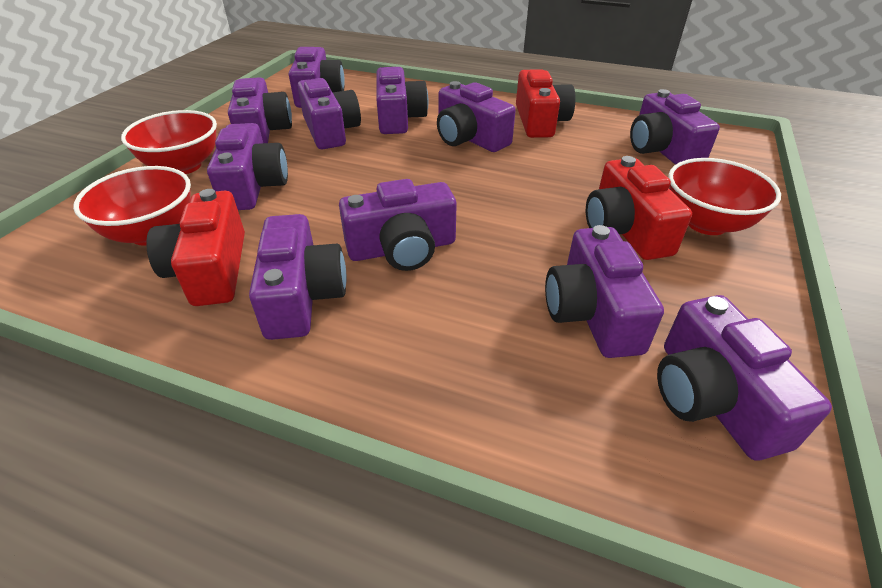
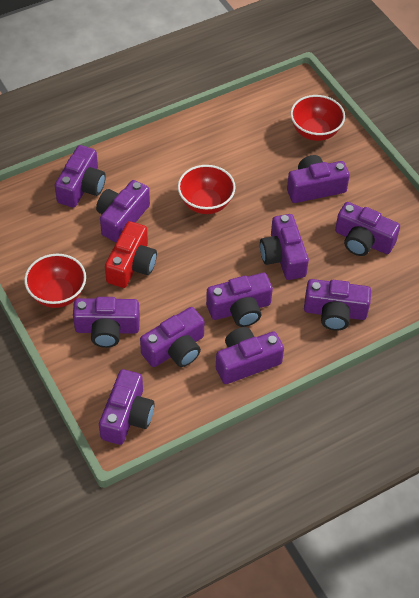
red camera: [146,189,245,306] [516,69,576,138] [586,156,692,260] = 3 -> [105,221,157,288] = 1

